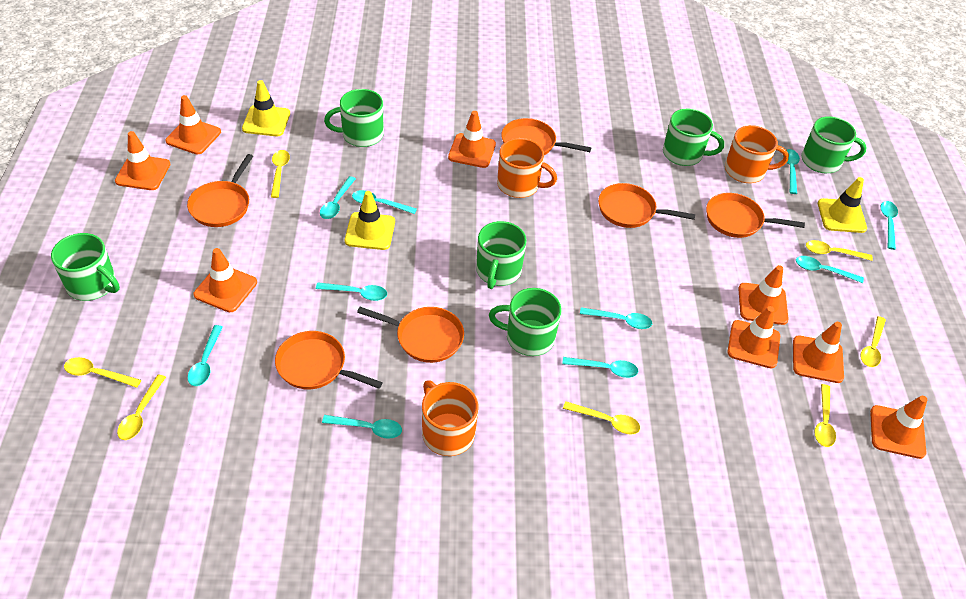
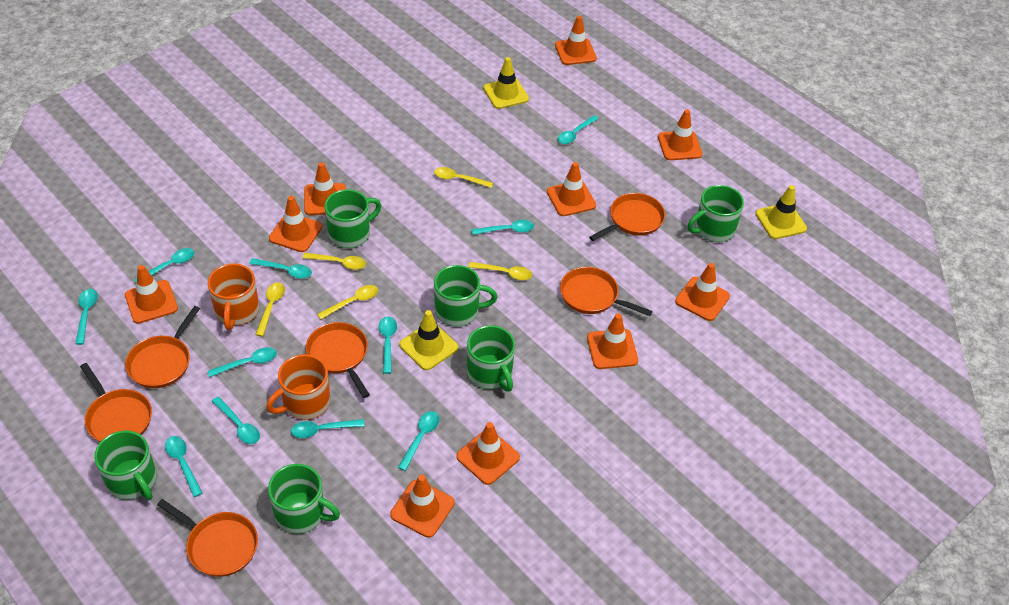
orange mug: [422,380,478,456] [497,138,557,198] [725,125,789,183] = 3 -> [208,263,259,330] [266,354,330,420] = 2
orange traffic cone: [115,131,171,190] [165,95,221,154] [194,248,257,312] [448,111,496,168] [727,306,780,369] [738,265,789,325] [793,322,844,383] [870,396,927,459] = 8 -> [125,265,178,324] [269,196,322,252] [304,162,346,215] [390,475,455,538] [456,422,520,485] [547,162,596,216] [555,16,597,65] [587,313,638,369] [658,109,702,160] [675,263,730,321] = 10
turquoise spoon: [188,325,223,386] [316,282,387,301] [320,176,356,219] [322,415,402,439] [352,190,417,214] [562,357,638,378] [580,307,652,329] [786,149,800,194] [796,256,864,283] [880,201,898,250] = 10 -> [75,289,98,345] [134,248,195,283] [165,436,202,497] [208,347,277,377] [212,396,260,444] [249,258,312,279] [291,419,365,438] [379,317,397,374] [398,411,440,471] [472,220,534,235] [558,115,599,144] = 11
yellow spoon: [64,357,141,388] [117,375,166,440] [271,150,290,198] [563,401,640,434] [806,240,873,261] [814,384,836,447] [860,316,886,367] = 7 -> [255,282,285,336] [303,253,366,270] [317,285,378,319] [434,167,493,188] [468,262,532,280] = 5

